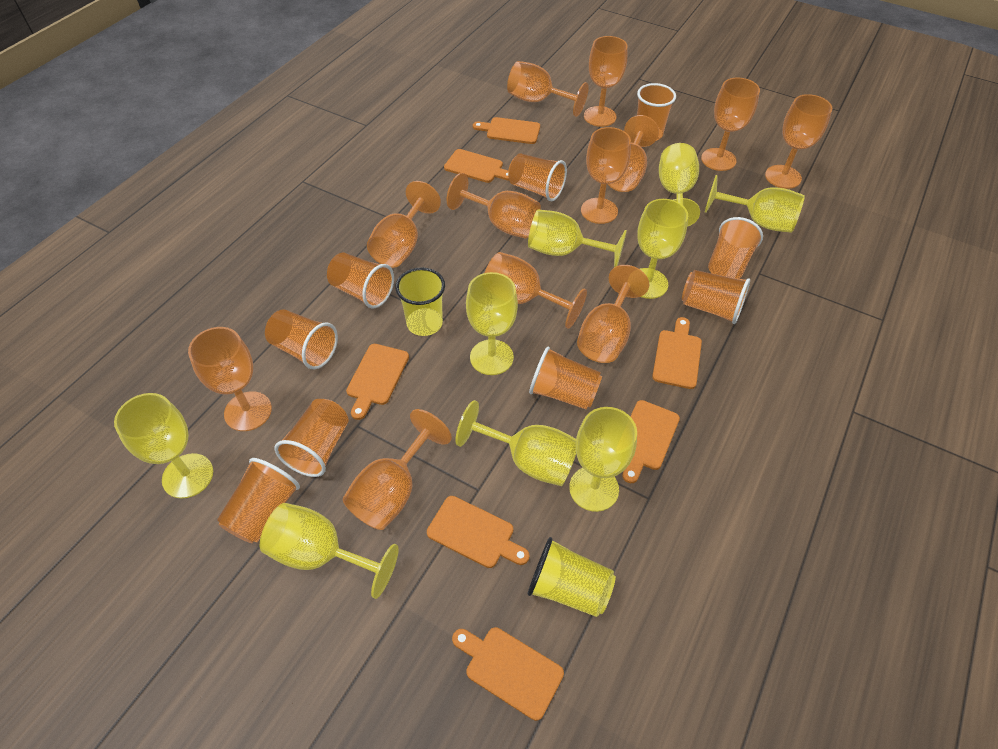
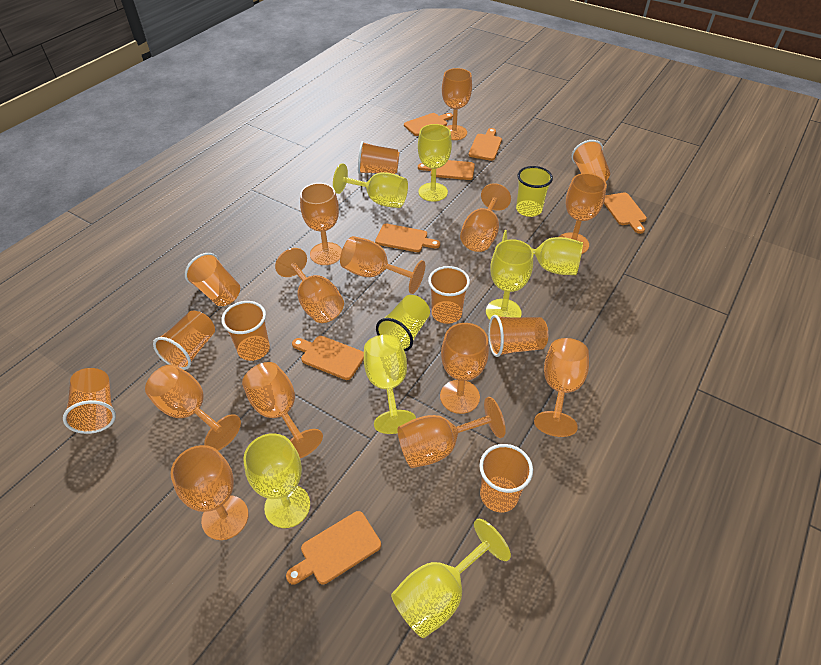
yellow goblet: [114,393,213,499] [260,503,399,599] [455,400,576,486] [466,272,518,375] [528,210,627,267] [569,407,637,512] [637,199,688,299] [659,143,700,227] [705,175,805,233] = 9 -> [243,433,310,528] [333,163,408,208] [364,335,416,434] [391,519,511,638] [418,124,452,202] [486,239,533,320] [502,230,583,275] = 7

